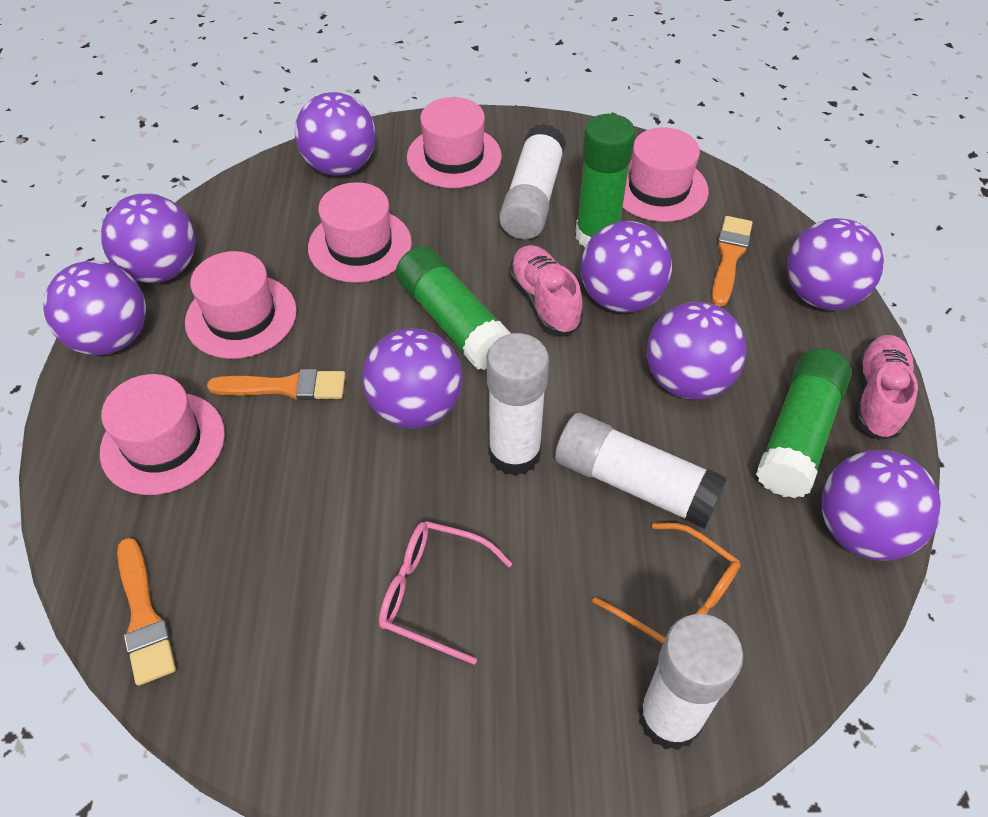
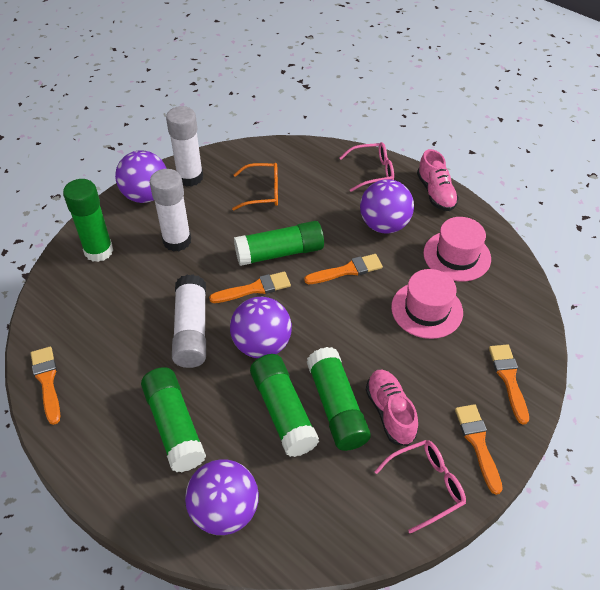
green glue stick: [396,246,511,370] [575,114,635,247] [756,348,852,498] = 3 -> [63,179,113,262] [141,367,206,472] [234,221,324,266] [250,354,319,457] [307,347,371,451] = 5
orange brush: [117,538,176,686] [207,369,346,400] [712,216,752,306] = 3 -> [31,347,60,425] [209,271,291,303] [304,254,383,284] [455,404,503,495] [489,344,529,425] = 5
pink glasses: [379,521,513,665] = 1 -> [340,142,394,192] [374,440,466,534] = 2
pink hat: [100,374,225,495] [185,251,297,359] [308,182,412,283] [407,97,502,188] [623,127,709,222] = 5 -> [391,269,463,339] [423,217,491,282] = 2
purple ball: [43,260,146,355] [101,193,196,283] [295,92,376,176] [362,328,463,428] [581,221,672,313] [647,302,747,400] [787,218,884,310] [821,450,941,561] = 8 -> [115,150,167,203] [185,459,259,535] [230,297,292,358] [360,179,414,233] = 4
white glue stick: [487,333,549,476] [499,124,566,239] [555,413,728,529] [639,614,743,750] = 4 -> [150,169,191,252] [166,106,203,187] [172,275,206,368] = 3

